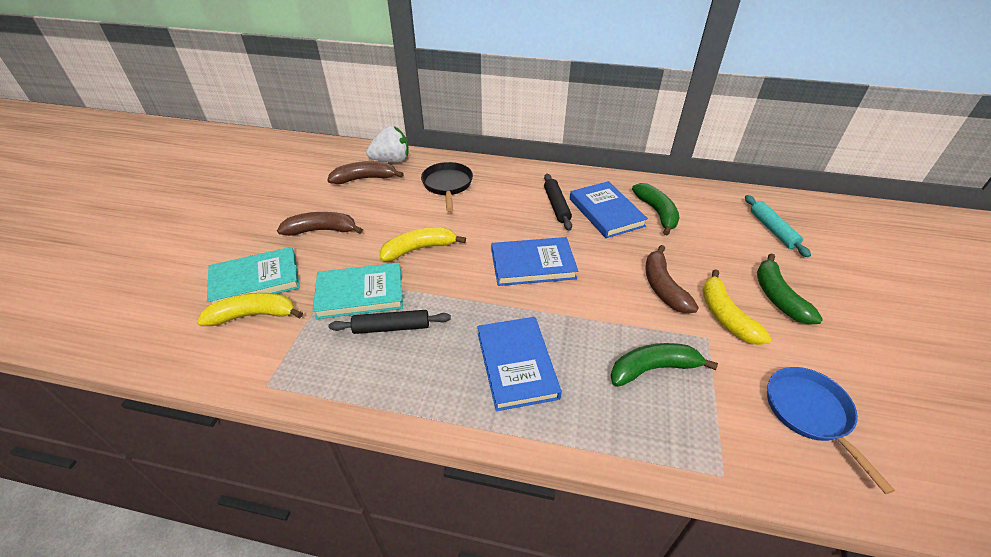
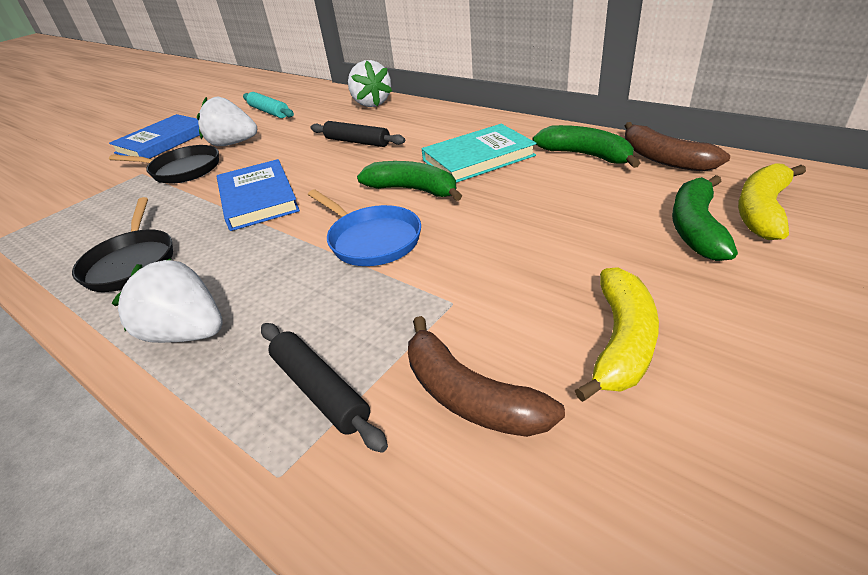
black pan: [421,162,473,211] = 1 -> [72,197,173,292] [109,145,219,184] = 2
blue book: [477,317,562,411] [492,237,578,286] [570,181,648,238] = 3 -> [109,114,200,159] [217,159,300,231] = 2
brown banana: [277,212,363,236] [327,161,404,184] [645,245,699,314] = 3 -> [408,316,565,437] [624,122,730,172] = 2
turquoise book: [207,247,300,304] [313,263,403,319] = 2 -> [421,124,536,183] = 1
white strawberry: [366,126,409,162] = 1 -> [112,259,223,343] [197,97,257,146] [348,60,392,107] = 3
yellow banana: [197,293,303,326] [380,227,466,261] [702,269,772,345] = 3 -> [575,267,659,402] [738,163,806,240] = 2

